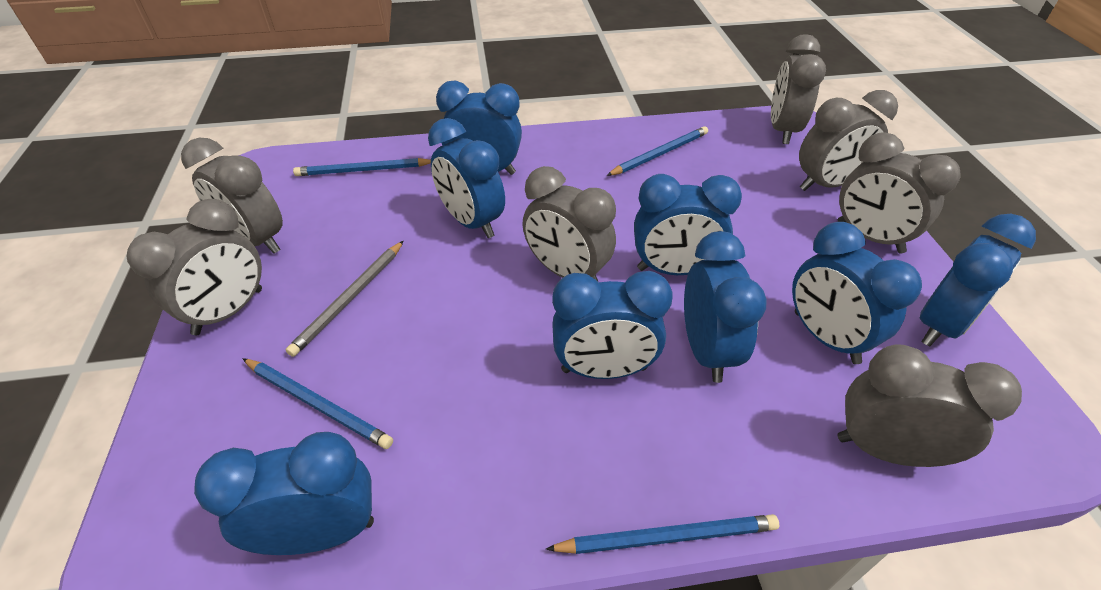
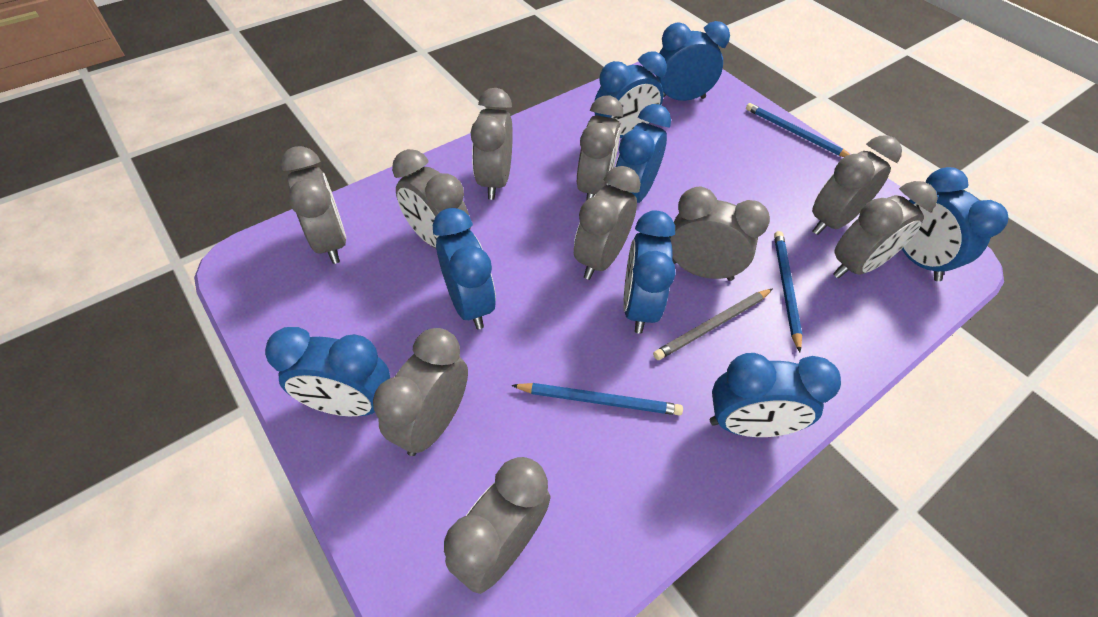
blue pencil: [242,358,393,449] [293,158,431,176] [546,514,779,554] [606,126,708,176] = 4 -> [511,383,683,416] [746,103,851,157] [774,231,802,352] = 3
grey clock: [126,199,262,335] [181,138,283,253] [523,166,616,281] [771,34,826,144] [799,90,898,191] [838,132,961,253] [838,345,1022,467] = 7 -> [281,146,346,264] [373,328,468,456] [392,149,471,249] [444,457,551,594] [471,88,513,200] [574,166,641,280] [577,95,623,200] [669,187,770,281] [812,135,902,235] [833,181,938,278] = 10

